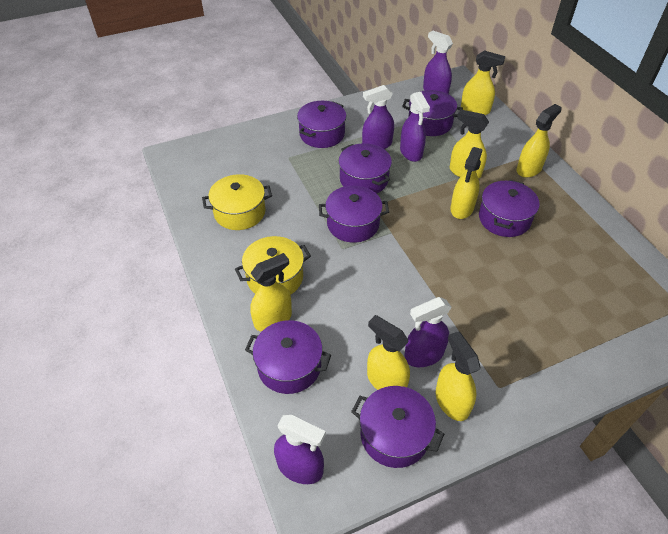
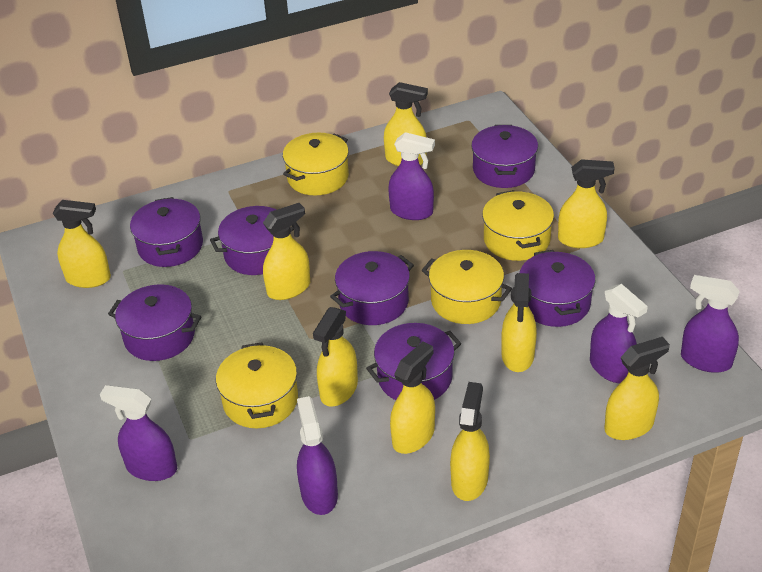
yellow pot: [202,174,272,230] [235,236,311,295] = 2 -> [216,342,298,428] [283,133,349,195] [422,250,512,324] [482,190,554,261] = 4
yellow spray bottle: [250,253,292,332] [367,315,410,390] [435,331,480,421] [450,110,489,179] [450,147,483,219] [461,50,505,115] [517,104,562,178] = 7 -> [53,200,111,288] [263,203,310,300] [313,307,358,407] [384,82,428,166] [390,342,435,454] [450,382,490,501] [501,273,537,372] [558,159,614,248] [604,337,670,440] = 9

